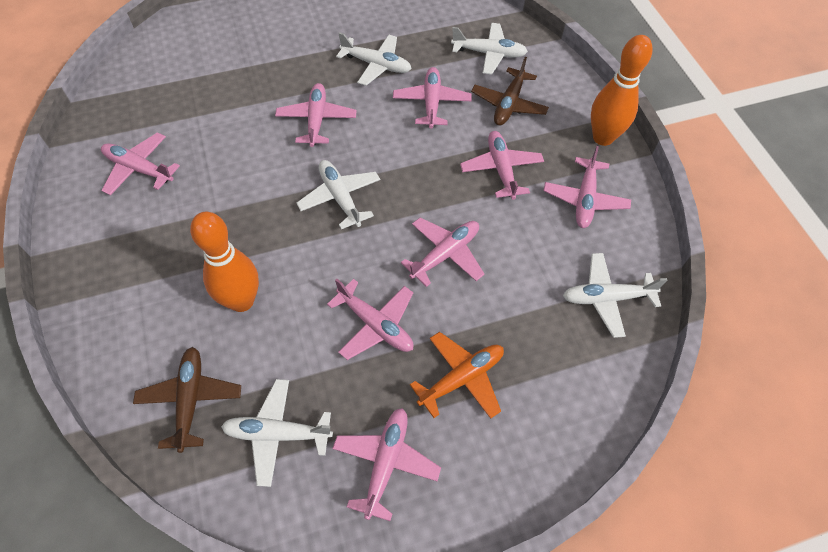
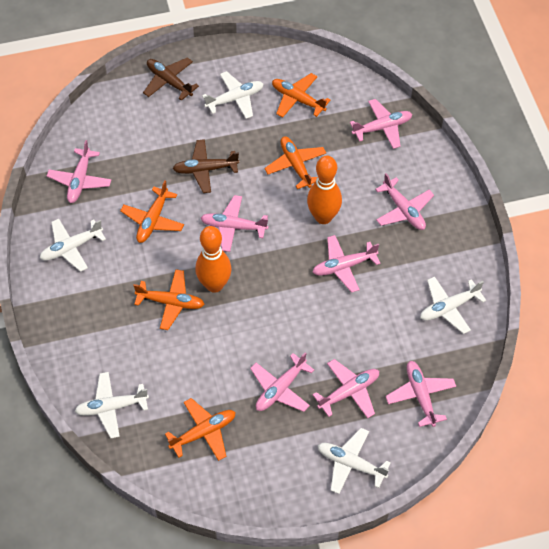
orange plane: [410,332,504,419] = 1 -> [120,180,184,243] [133,269,205,330] [165,398,236,461] [264,137,326,189] [272,73,331,118] = 5

